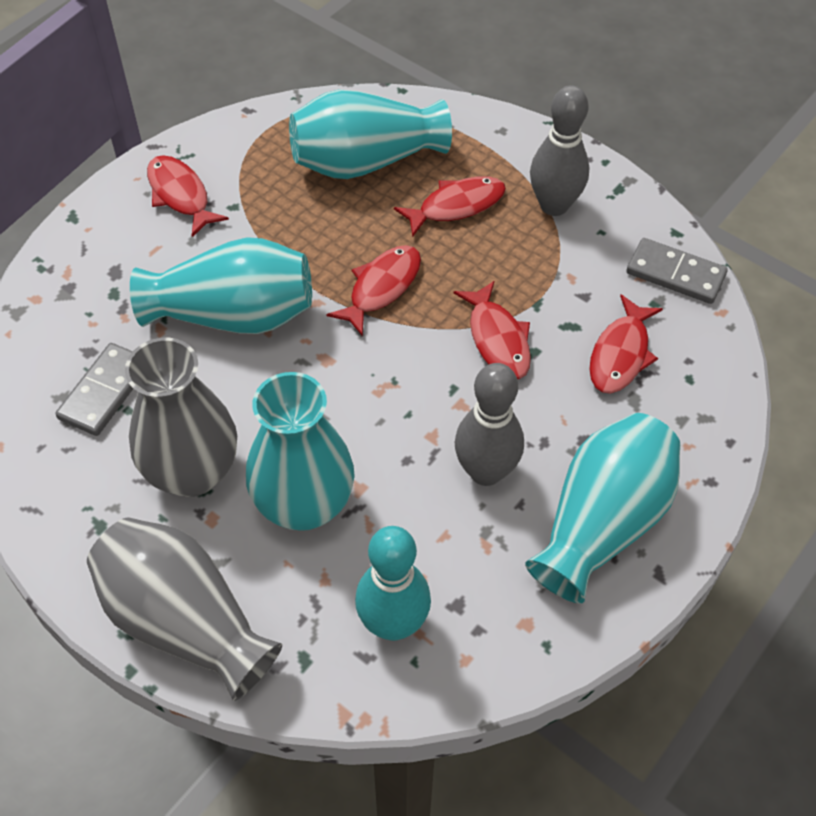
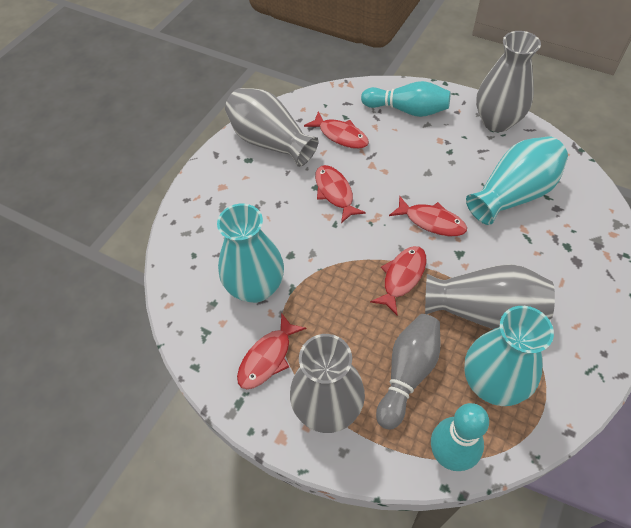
grey bowling pin: [455,363,524,486] [530,85,589,216] = 2 -> [376,314,440,430] = 1
grey domino: [56,343,133,436] [627,238,728,304] = 2 -> none = 0
grey vase: [87,517,282,701] [125,338,237,497] = 2 -> [225,88,319,167] [290,334,365,433] [425,264,555,329] [476,31,541,132] = 4
turquoise bowling pin: [355,526,431,641] = 1 -> [361,81,450,117] [431,403,489,471] = 2
turquoise vase: [130,237,312,334] [246,372,355,531] [289,89,452,179] [525,413,680,603] = 4 -> [217,204,284,303] [464,306,554,406] [466,136,568,225] = 3

